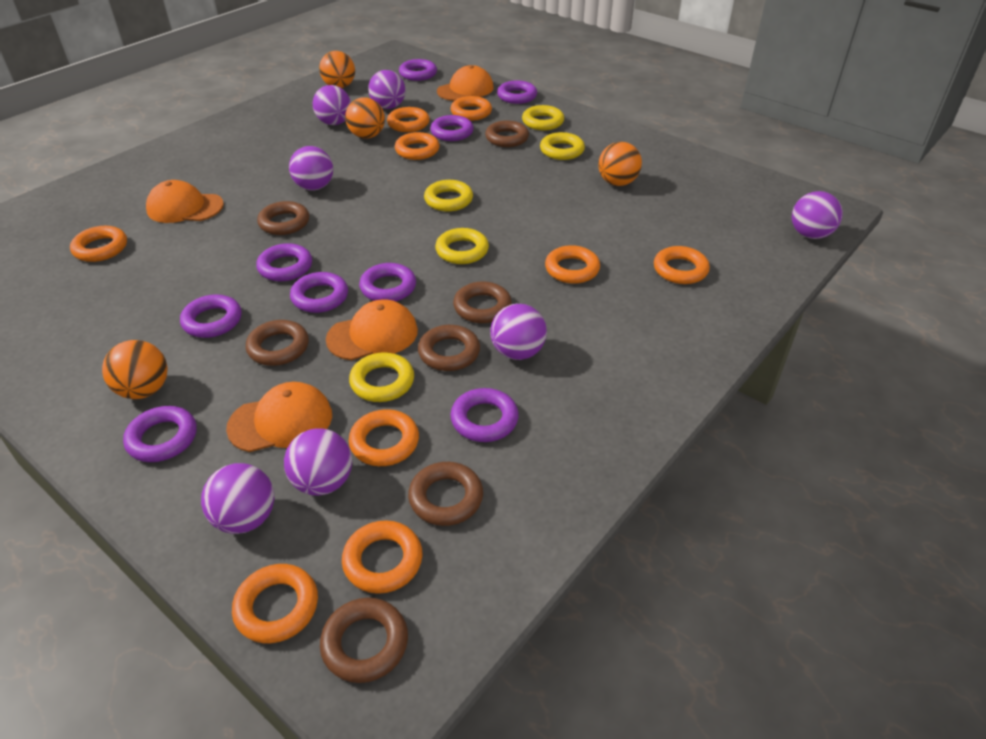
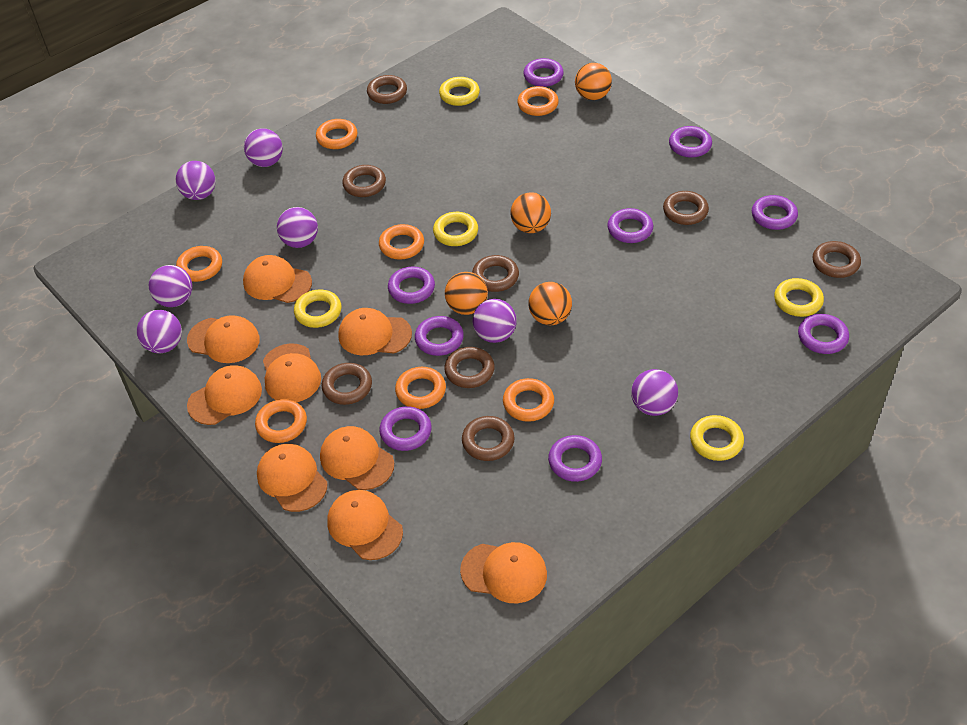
brown ring: [246,320,309,366] [257,201,309,235] [320,598,408,683] [408,462,483,526] [418,325,480,371] [453,281,512,323] [485,121,529,147] = 7 -> [322,363,372,405] [342,165,386,197] [367,75,407,104] [444,347,495,388] [462,416,515,461] [472,255,519,292] [663,191,709,225] [812,241,861,278] = 8
orange cap: [146,180,224,223] [226,382,332,452] [326,300,418,360] [437,65,494,101] = 4 -> [187,315,260,363] [187,365,262,425] [243,255,312,303] [257,444,328,512] [263,343,321,402] [320,426,394,490] [327,490,403,560] [338,308,412,355] [460,542,547,603] = 9
orange ring: [70,226,127,262] [232,564,318,643] [342,520,422,594] [349,409,419,466] [387,107,430,132] [395,132,440,160] [450,96,492,121] [545,245,600,284] [654,246,710,284] = 9 -> [176,246,222,282] [255,399,307,443] [316,119,357,149] [379,224,424,259] [395,367,446,409] [503,378,554,422] [517,86,559,116] = 7

